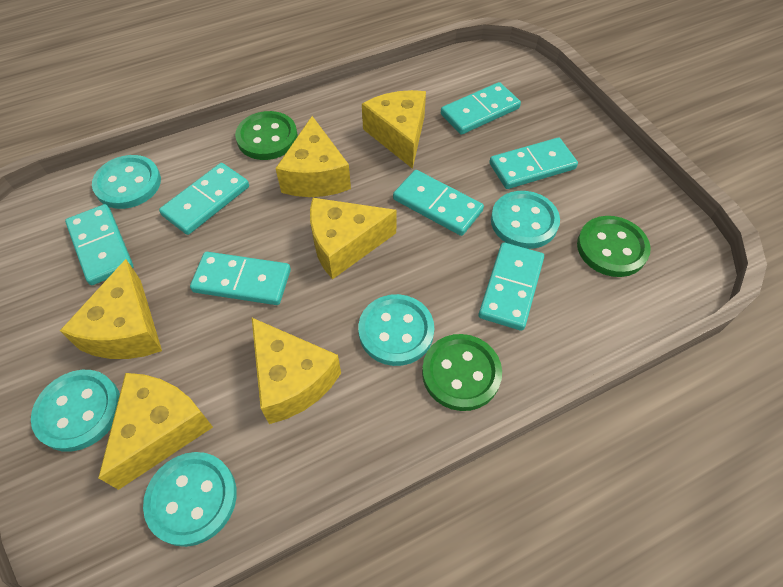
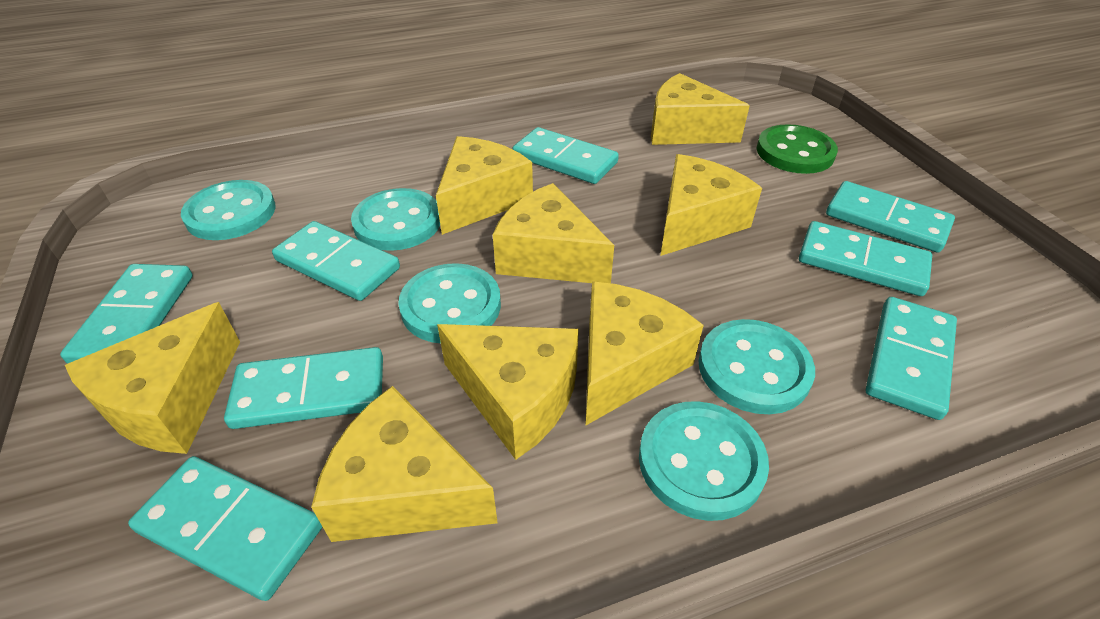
green button: [235,111,298,160] [422,334,502,411] [577,216,651,277] = 3 -> [756,124,838,174] = 1
turquoise domino: [65,204,133,285] [159,163,249,235] [190,252,291,305] [393,170,484,236] [441,82,521,135] [479,242,544,331] [489,138,578,189] = 7 -> [60,264,193,364] [128,456,322,601] [224,347,383,429] [272,221,400,301] [512,127,619,184] [799,221,932,296] [826,181,955,253] [866,297,957,420] = 8
yellow cheese: [60,259,162,359] [98,373,213,490] [252,318,341,424] [275,116,351,197] [310,198,397,279] [362,90,426,169] = 6 -> [65,302,240,454] [311,386,498,542] [436,136,533,235] [437,324,579,460] [493,183,614,283] [586,281,704,425] [651,73,750,145] [660,154,762,256] = 8

